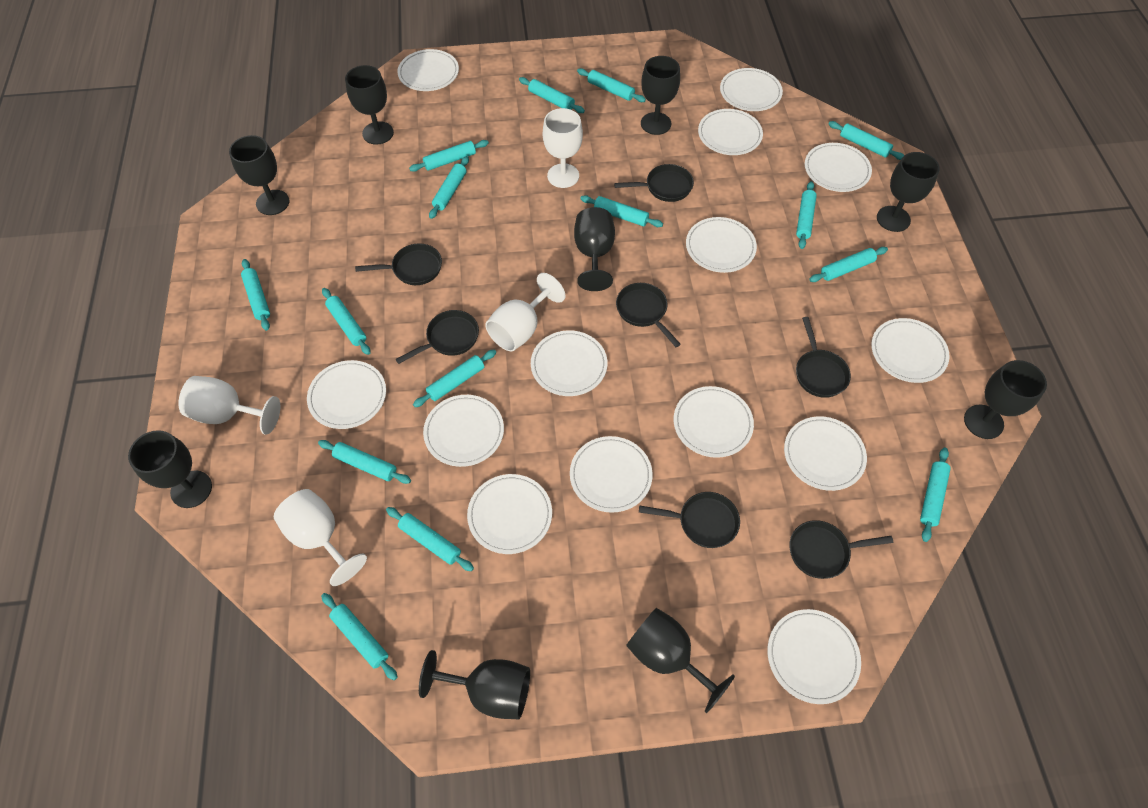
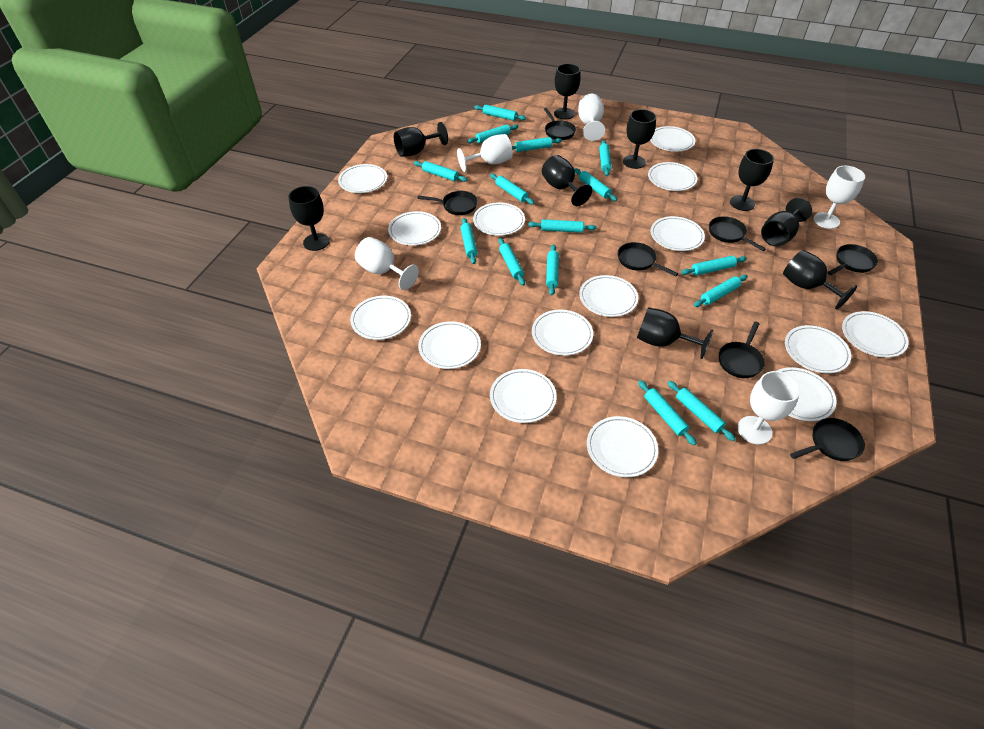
white goblet: [179,376,280,435] [274,489,367,586] [485,273,566,351] [543,108,583,188] = 4 -> [355,237,419,290] [457,134,513,172] [578,94,605,141] [738,371,800,445] [813,166,865,229] = 5
white plate: [307,360,386,429] [397,49,459,91] [423,395,504,467] [467,474,552,554] [531,330,607,396] [570,436,653,513] [674,386,754,458] [686,217,757,273] [698,109,763,155] [720,68,783,111] [767,609,861,704] [784,416,867,491] [805,143,872,192] [871,318,950,383] = 14 -> [338,164,387,193] [350,296,411,340] [388,211,441,246] [418,321,481,369] [473,202,525,236] [490,369,557,423] [532,310,593,356] [579,275,638,317] [587,416,658,477] [648,162,697,191] [650,126,695,152] [650,216,705,251] [777,367,837,421] [785,325,851,373] [842,311,909,358] = 15

